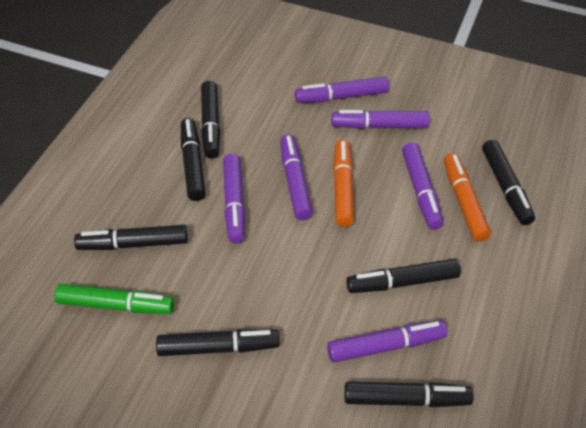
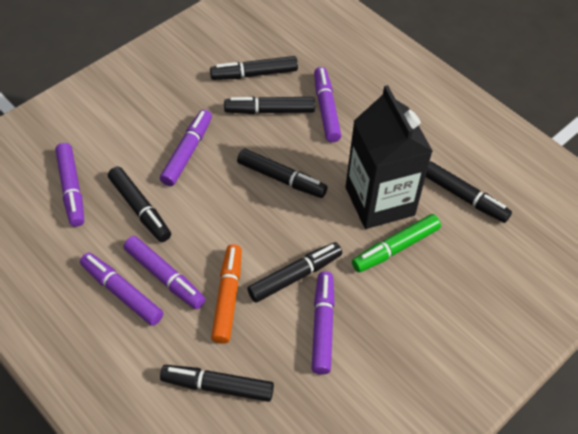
black carton: none = 0 -> [346,85,433,229] = 1
orange marker: [333,140,354,227] [444,153,491,242] = 2 -> [211,244,242,344] = 1

